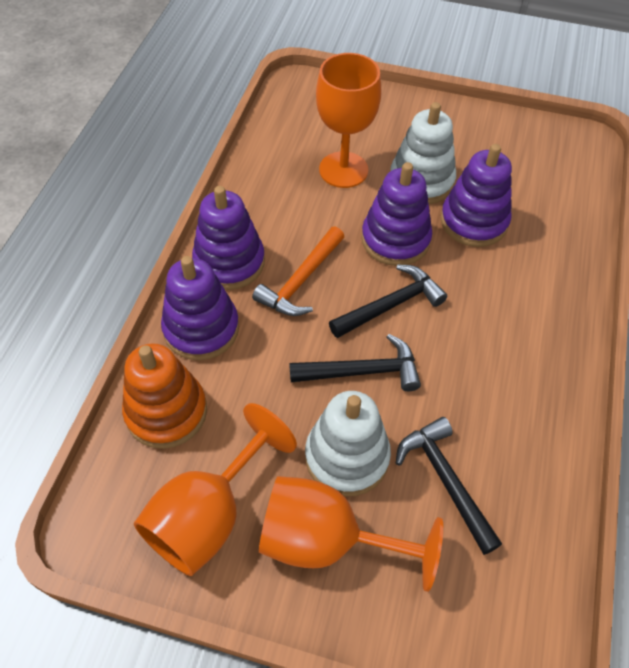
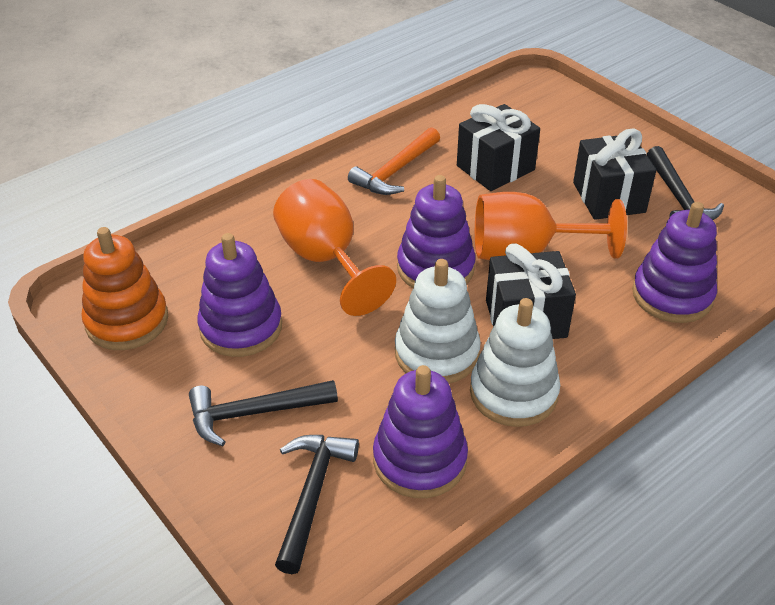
black gift: none = 0 -> [457,104,540,191] [486,243,576,339] [573,129,656,220] = 3
orange goblet: [134,403,297,576] [259,476,443,592] [316,53,382,188] = 3 -> [273,179,396,316] [475,192,627,260] = 2

